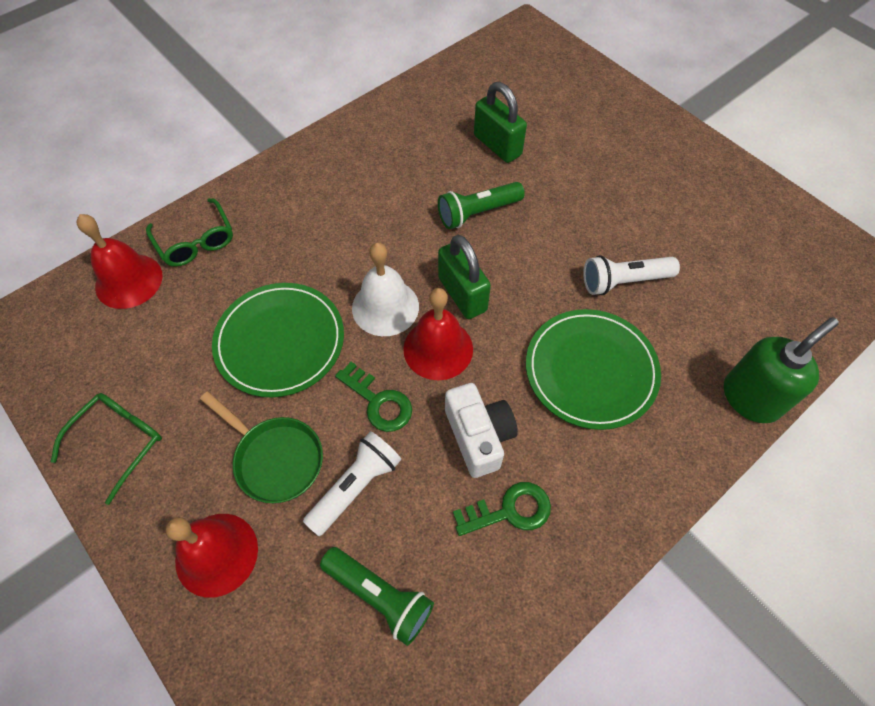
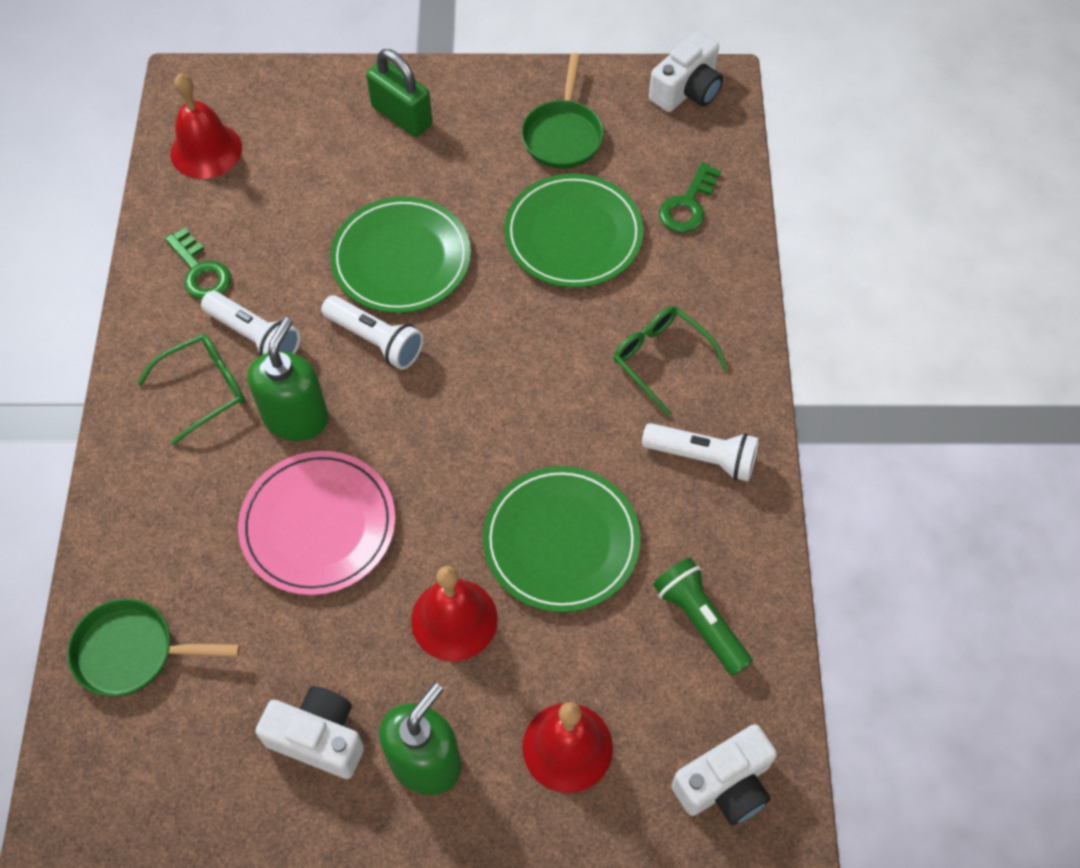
green flashlight: [320,547,434,646] [438,182,525,229] = 2 -> [653,558,753,676] = 1
green padlock: [438,235,491,319] [474,82,527,163] = 2 -> [366,49,433,137] = 1
green pan: [200,392,323,503] = 1 -> [67,599,240,696] [521,53,604,169] = 2
green plate: [212,283,344,398] [526,309,661,430] = 2 -> [330,196,471,313] [483,466,641,612] [504,173,643,288] = 3
green soap dispenser: [724,317,839,423] = 1 -> [248,317,329,441] [379,683,461,795] = 2
pink plate: none = 0 -> [238,451,395,595] = 1
white bell: [352,243,419,336] = 1 -> none = 0
white camera: [445,383,518,478] = 1 -> [255,686,364,779] [649,31,723,112] [671,724,777,825] = 3
white flashlight: [303,431,401,536] [583,255,680,295] = 2 -> [201,291,300,356] [321,295,424,370] [642,423,759,481] = 3

